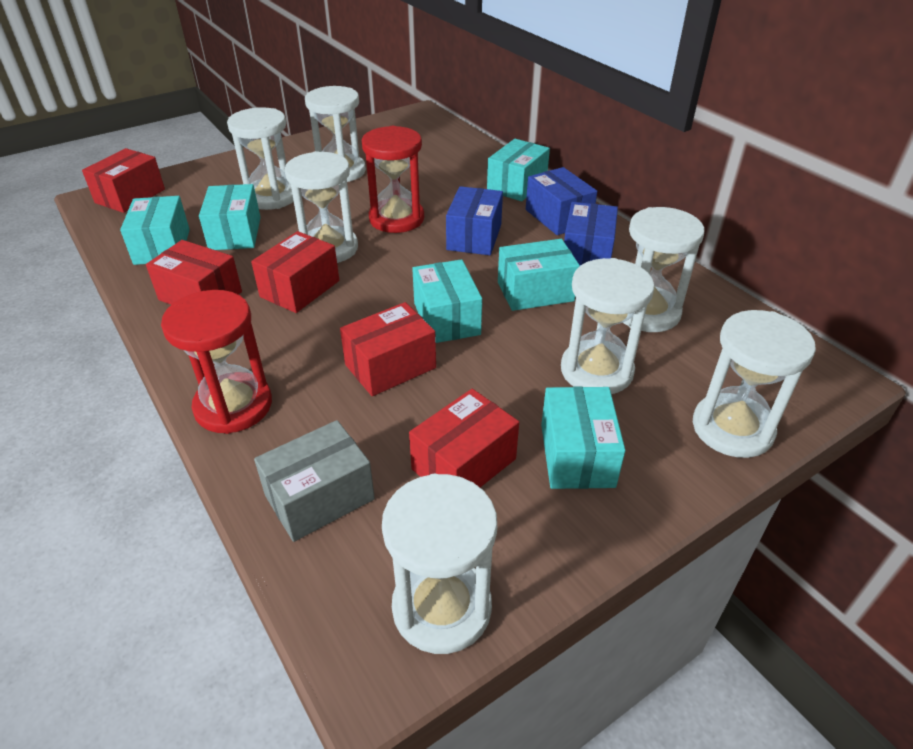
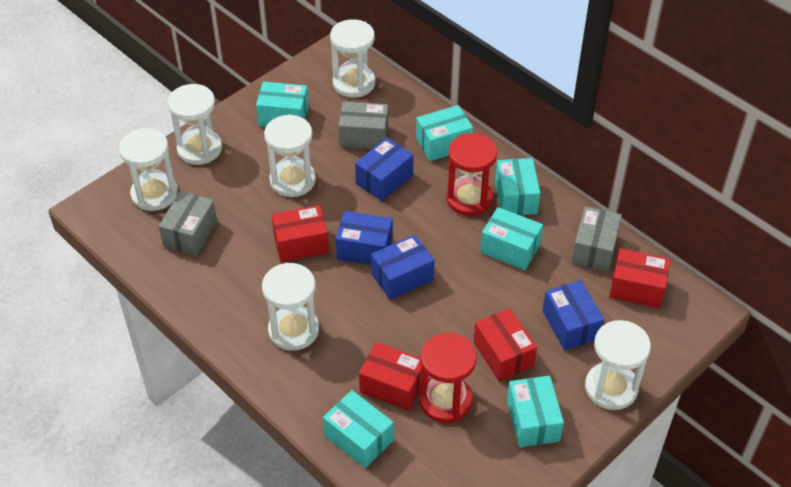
blue box: [446,186,503,255] [526,167,597,235] [564,202,618,266] = 3 -> [336,211,393,265] [355,138,414,201] [371,235,434,300] [542,280,604,350] = 4
grey box: [254,420,375,542] = 1 -> [159,191,217,256] [339,102,388,149] [572,206,622,271] = 3
red box: [82,148,165,213] [146,240,242,305] [251,231,339,313] [340,302,436,396] [409,389,519,487] = 5 -> [271,205,329,262] [359,342,421,411] [474,308,537,382] [609,248,671,308] = 4
white hourglass: [227,107,294,210] [285,151,358,263] [305,86,366,182] [382,474,497,654] [561,258,655,394] [623,207,705,332] [693,310,816,458] = 7 -> [119,128,178,211] [168,84,222,165] [262,263,319,351] [264,114,316,197] [330,19,375,98] [585,320,651,410] = 6

